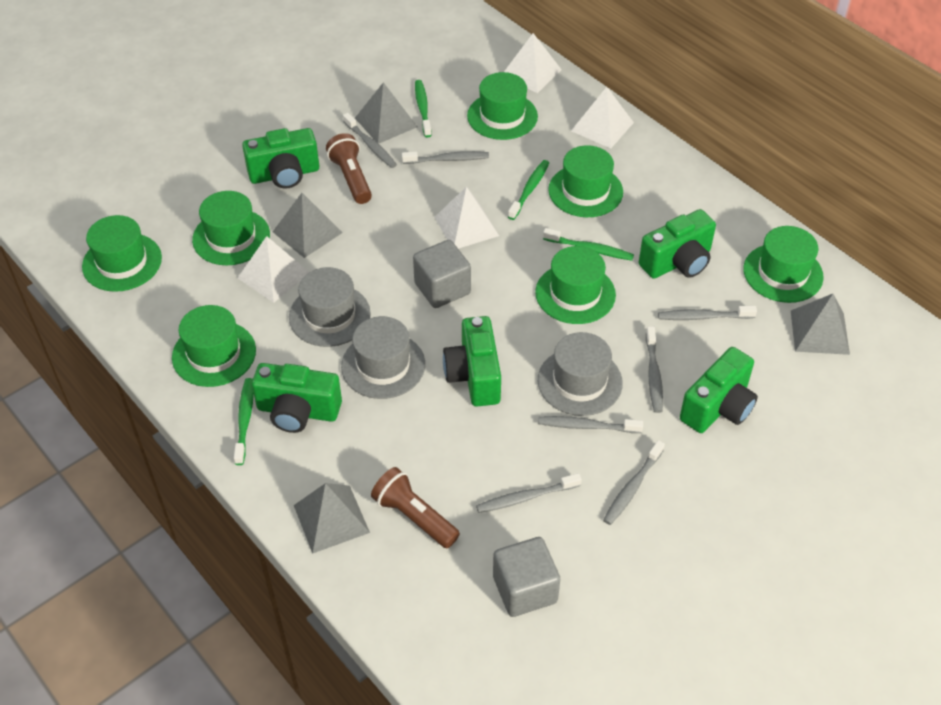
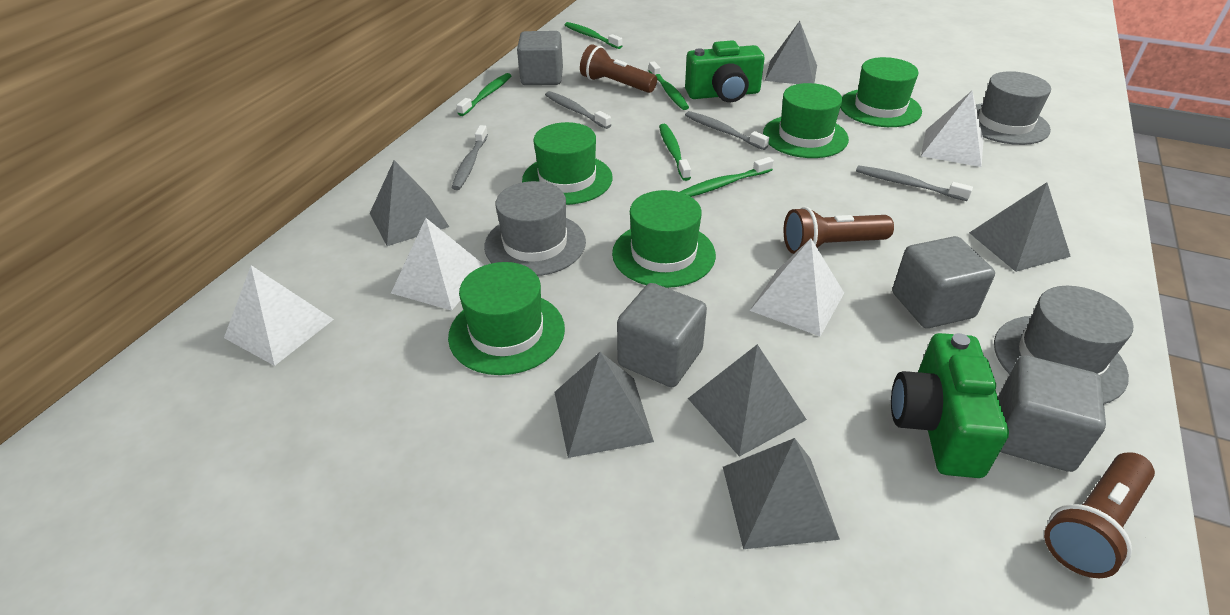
brown flashlight: [326,133,372,204] [371,467,460,548] = 2 -> [580,44,657,93] [784,207,894,254] [1044,452,1155,578] = 3
green camera: [242,128,319,189] [252,363,342,433] [443,316,501,407] [639,209,716,279] [680,347,758,433] = 5 -> [685,40,765,102] [891,333,1009,478] = 2
green hat: [82,215,162,292] [172,305,256,387] [192,191,270,265] [467,72,538,140] [535,246,616,324] [548,145,623,217] [743,226,824,303] = 7 -> [448,262,565,375] [522,122,613,205] [612,190,716,288] [763,83,849,158] [840,57,922,127] = 5
green toothbrush: [234,378,254,465] [415,80,432,137] [508,160,549,220] [543,228,634,261] = 4 -> [456,73,511,116] [565,22,622,49] [649,61,689,110] [659,124,691,181] [680,157,774,197] = 5
grey cube: [413,240,471,308] [493,537,560,617] = 2 -> [517,31,563,85] [617,283,707,387] [892,236,995,328] [998,355,1106,472] = 4
grey pyramid: [273,193,343,258] [294,483,370,554] [355,82,417,144] [791,294,850,355] = 4 -> [370,160,449,246] [554,352,654,458] [688,344,807,457] [723,438,840,549] [765,21,817,84] [969,182,1071,272] = 6
grey toothbrush: [343,113,397,168] [402,151,489,164] [476,473,582,513] [538,416,643,433] [603,440,665,525] [646,326,663,413] [658,306,757,320] = 7 -> [452,125,488,190] [545,91,611,129] [685,111,769,150] [856,165,973,201] = 4

